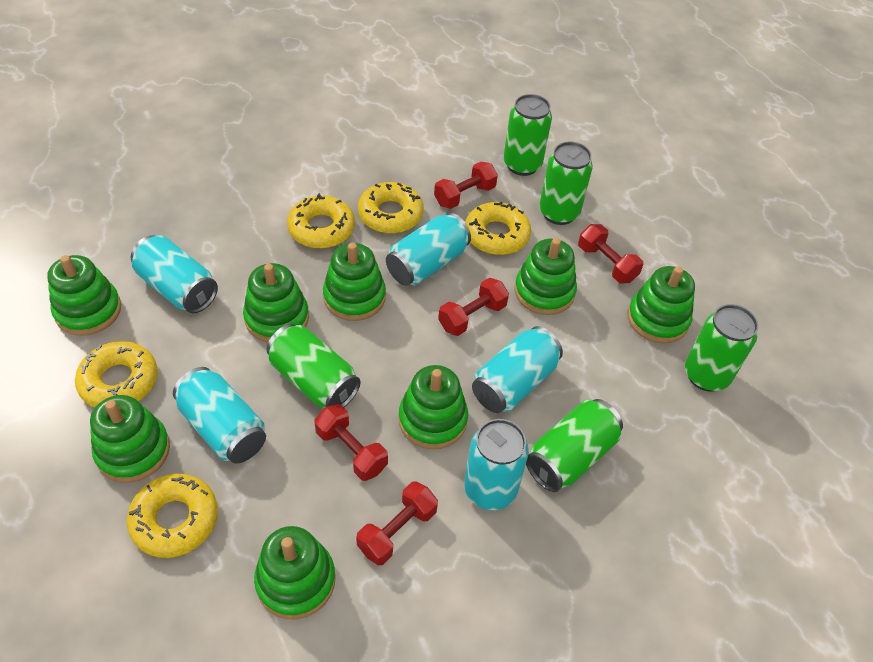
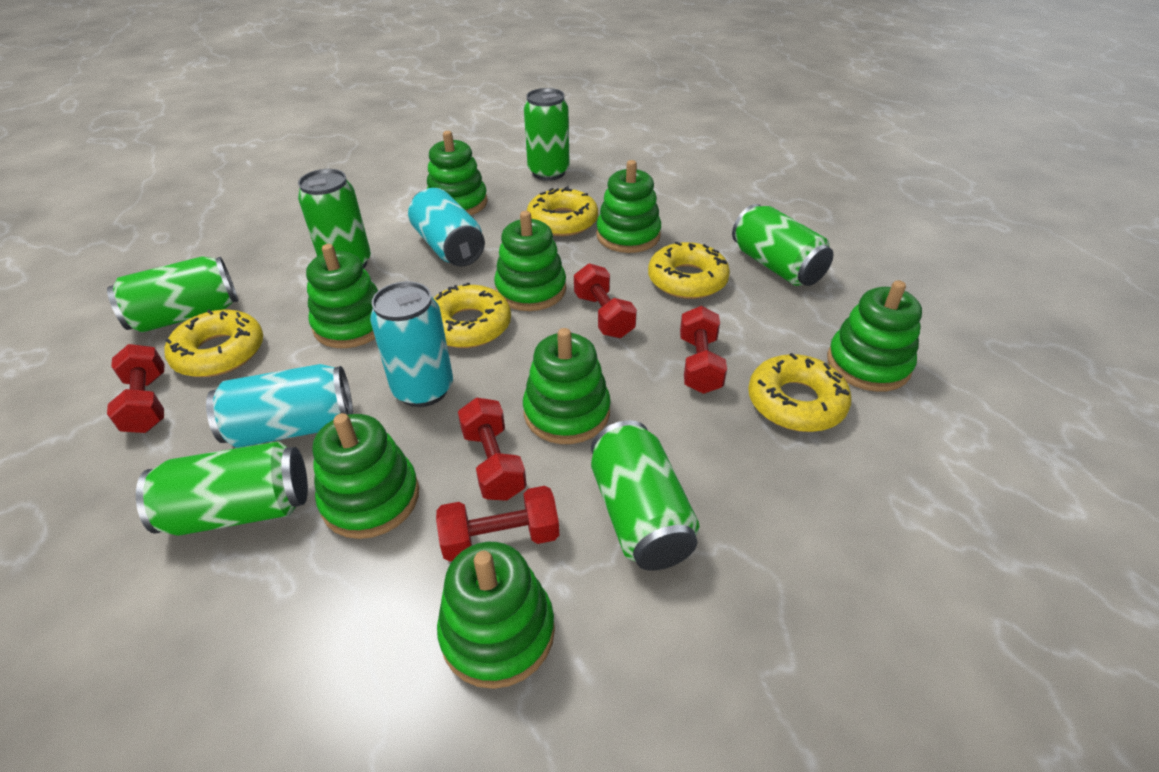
green can: [266,324,361,408] [503,94,552,176] [526,399,623,492] [539,142,593,225] [685,304,758,392] = 5 -> [107,256,238,333] [136,442,308,536] [298,169,371,268] [524,88,570,181] [591,420,700,571] [732,204,834,286] = 6
turquoise can: [131,235,218,313] [173,367,266,464] [386,213,471,286] [464,419,529,510] [472,326,563,413] = 5 -> [206,364,353,448] [370,281,453,407] [408,188,485,267] = 3

